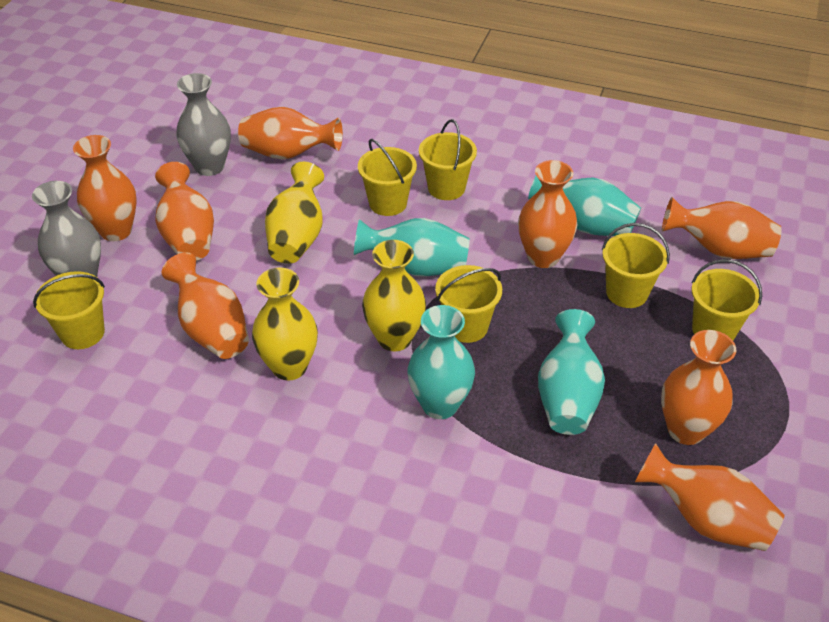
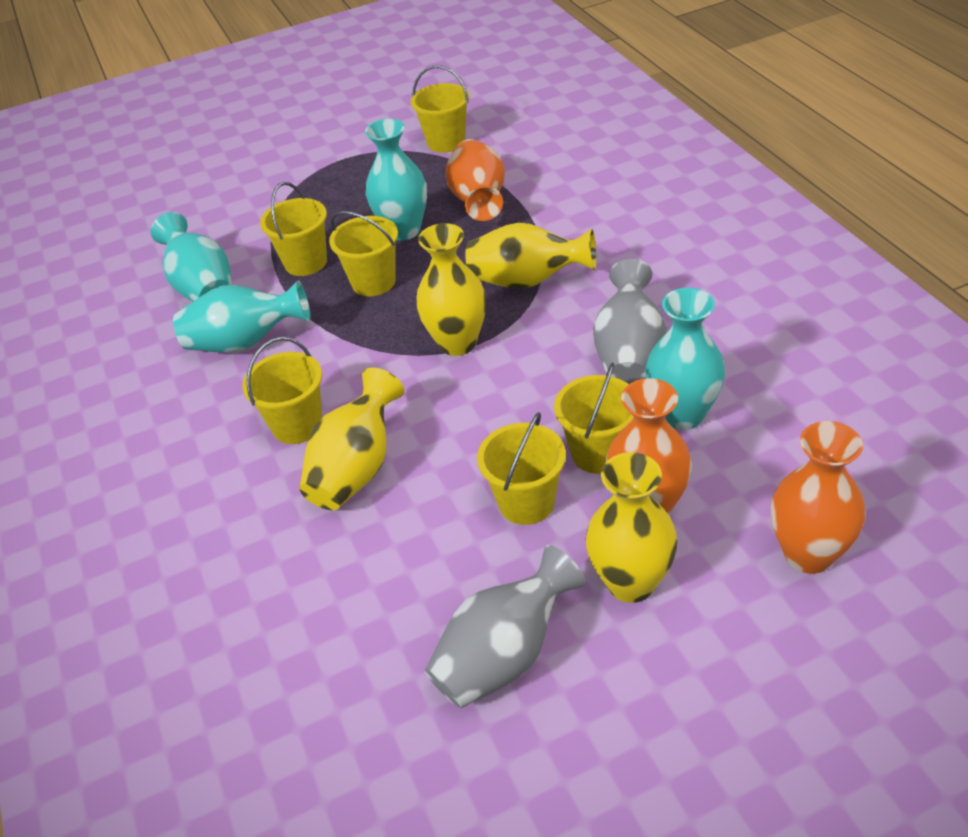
orange vase: [73,135,137,241] [155,162,214,261] [162,252,249,359] [238,107,343,160] [518,160,577,268] [635,443,784,551] [661,330,736,445] [662,197,782,259] = 8 -> [446,139,505,221] [606,378,692,514] [771,421,866,574] = 3
yellow vase: [252,267,318,381] [265,162,324,264] [362,240,426,351] = 3 -> [299,367,404,510] [416,223,486,356] [465,222,596,289] [586,452,678,603] = 4

